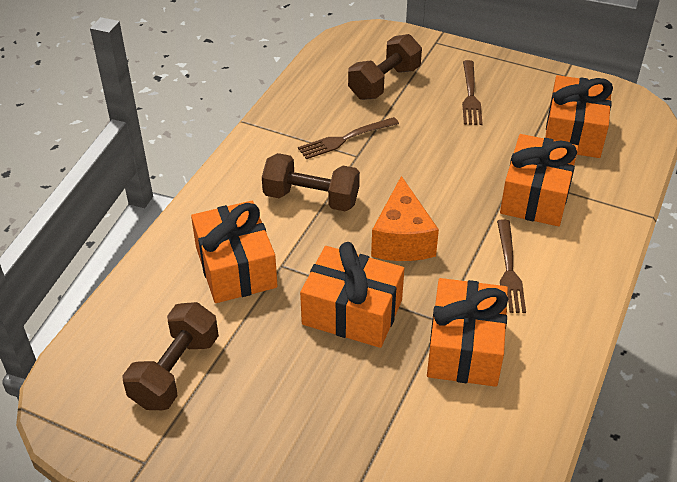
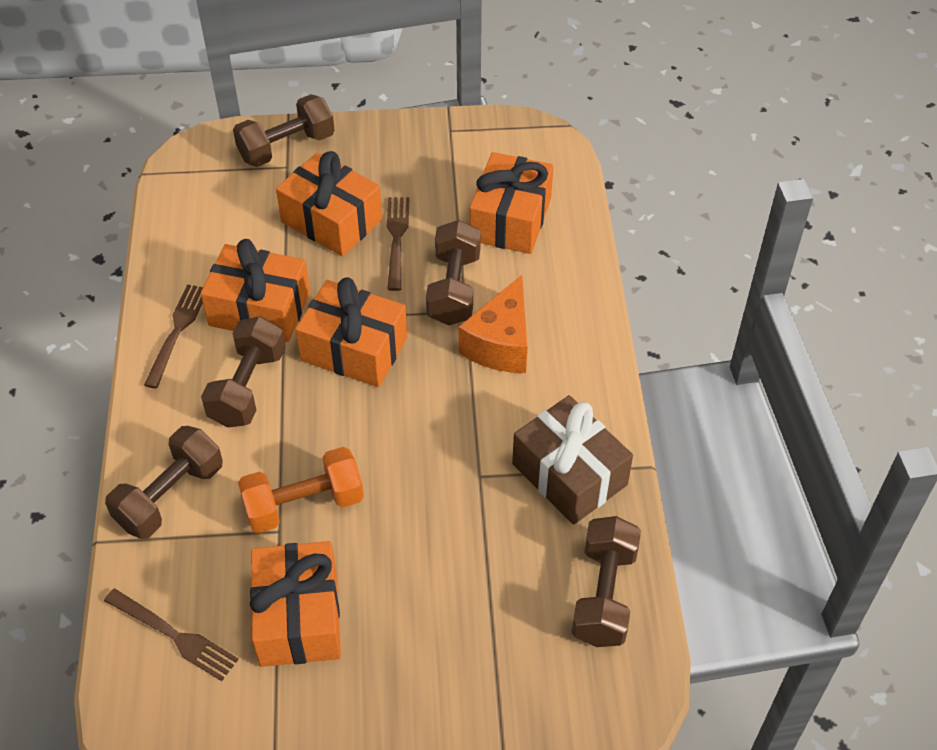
brown dumbbell: [122,302,219,410] [262,153,360,212] [348,34,422,100] = 3 -> [105,426,223,539] [201,316,286,428] [233,94,335,167] [426,220,481,325] [571,516,641,647] = 5
brown gift: none = 0 -> [512,395,633,525] = 1
orange dumbbell: none = 0 -> [238,447,364,533] = 1

